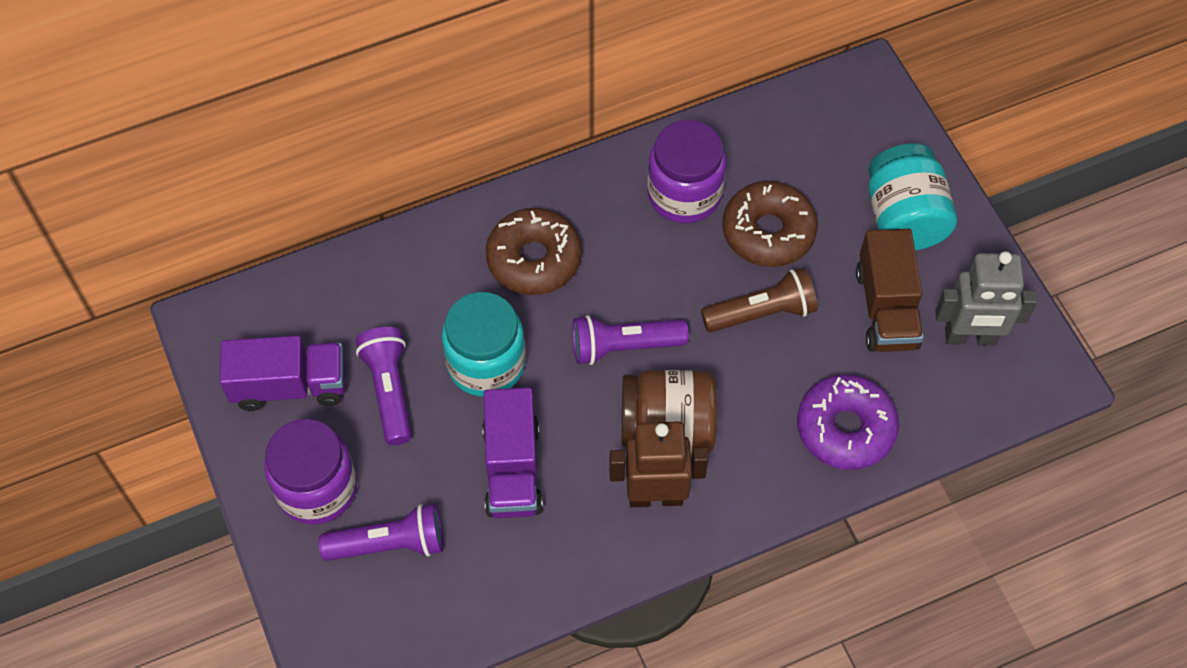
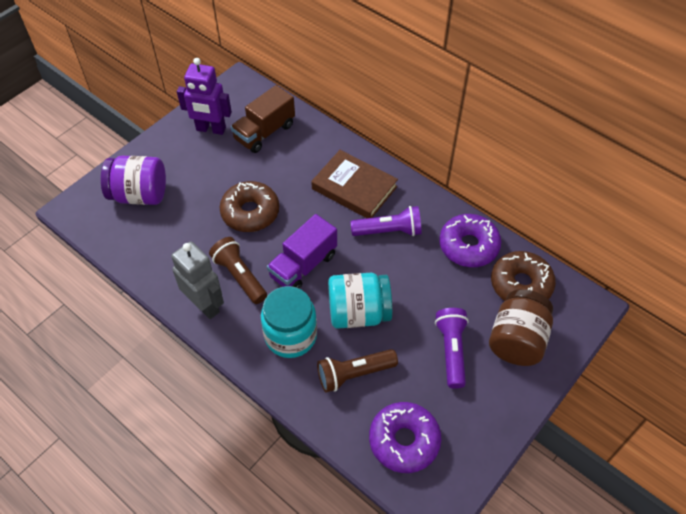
brown book: none = 0 -> [311,150,398,218] = 1
brown flashlight: [701,268,818,332] = 1 -> [209,237,267,304] [317,349,398,393] = 2
brown robot: [609,421,708,507] = 1 -> none = 0
purple donut: [797,375,899,470] = 1 -> [369,402,441,473] [439,214,501,267] = 2
purple flashlight: [319,504,443,561] [356,327,412,445] [573,315,689,365] = 3 -> [350,206,422,236] [435,308,469,389] = 2
purple jar: [264,419,357,525] [647,120,726,223] = 2 -> [101,156,166,205] = 1
purple robot: none = 0 -> [177,58,232,135] = 1
purple truck: [219,335,345,411] [482,387,543,518] = 2 -> [267,214,337,289] = 1

